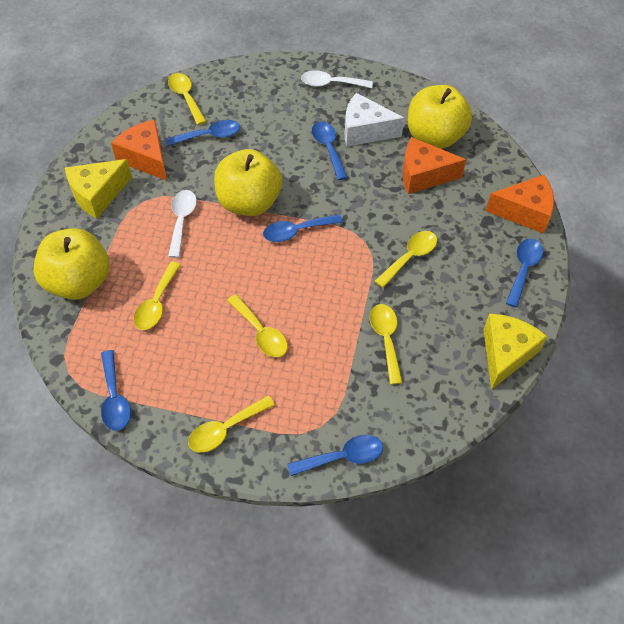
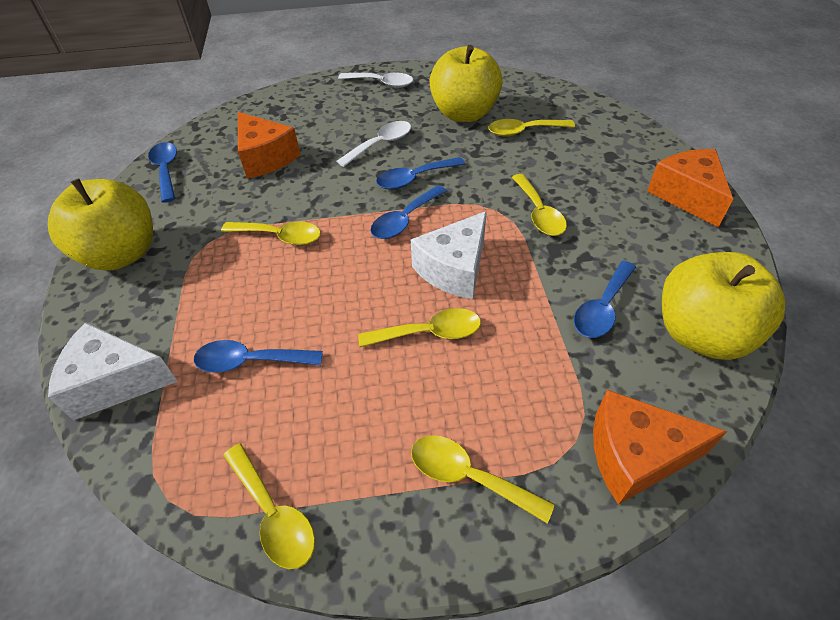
blue spoon: [101,350,131,431] [165,120,240,146] [263,214,343,242] [287,435,383,476] [312,121,348,180] [506,238,543,308] = 6 -> [148,142,177,203] [194,340,323,373] [370,185,447,239] [376,157,465,190] [574,261,636,338] = 5
white cheese: [345,93,404,147] = 1 -> [48,322,178,421] [411,211,487,299] = 2
yellow cheese: [65,159,132,219] [483,314,547,390] = 2 -> none = 0

